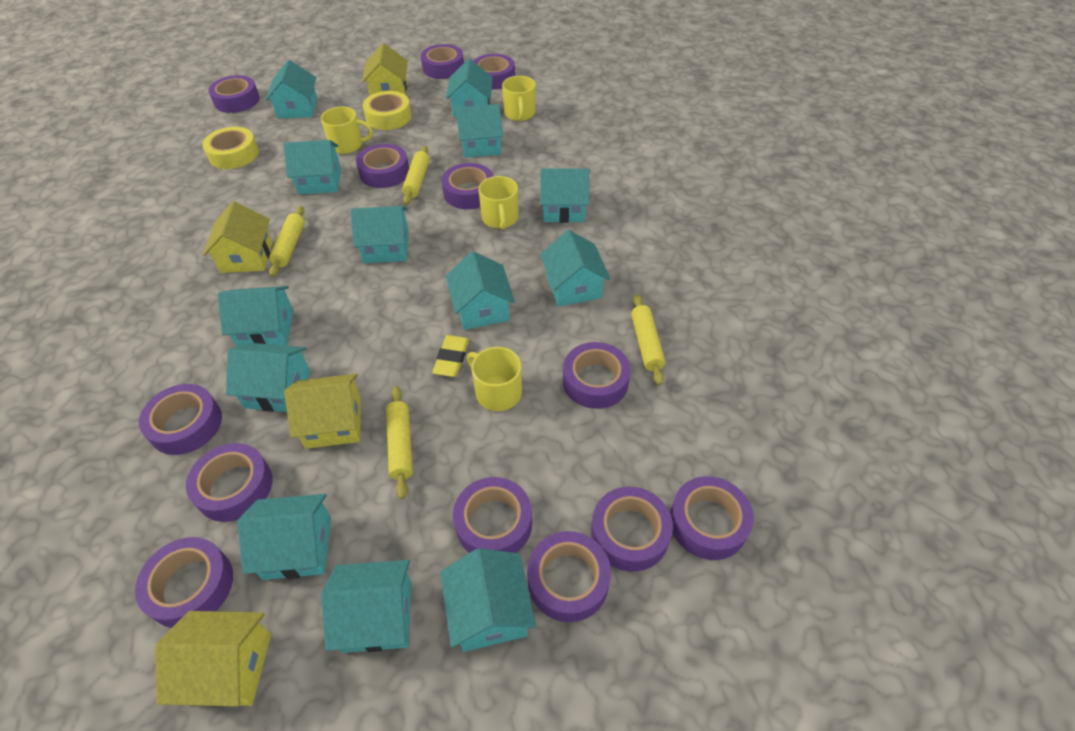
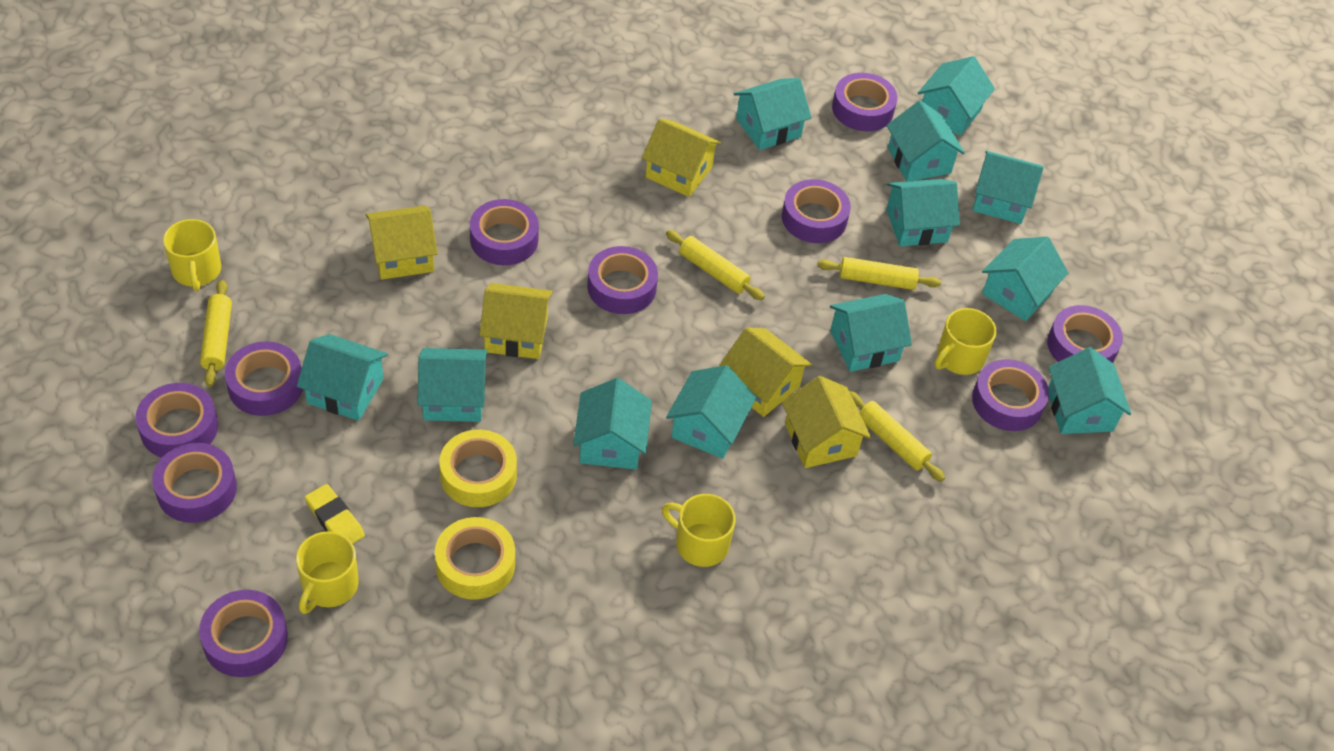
purple tape: [135,537,233,628] [139,384,222,455] [186,443,273,522] [208,75,260,113] [356,144,409,188] [421,44,464,79] [441,163,494,209] [453,477,532,553] [473,54,515,90] [527,531,611,622] [563,342,631,409] [591,487,673,572] [670,476,754,560] = 13 -> [135,383,218,458] [152,443,237,523] [199,590,288,677] [225,341,303,416] [470,199,539,265] [587,246,658,314] [782,179,851,243] [832,73,897,131] [972,359,1049,431] [1047,305,1123,363] = 10
turquoise house: [218,286,294,347] [226,343,310,412] [237,494,331,580] [265,60,317,119] [284,140,341,194] [321,560,411,653] [351,206,409,263] [440,548,536,652] [446,59,493,117] [446,251,515,330] [456,104,503,158] [540,168,589,223] [540,230,610,306] = 13 -> [297,334,388,421] [417,348,487,422] [573,378,652,470] [666,365,757,459] [734,78,812,150] [830,294,912,372] [886,179,960,246] [887,100,965,181] [918,56,995,136] [973,151,1044,224] [982,237,1068,321] [1048,347,1131,434] = 12
yellow house: [155,611,271,707] [203,201,272,273] [284,374,361,449] [362,43,408,95] = 4 -> [366,205,438,280] [479,283,553,359] [642,119,721,197] [719,327,812,417] [782,376,871,468] = 5

